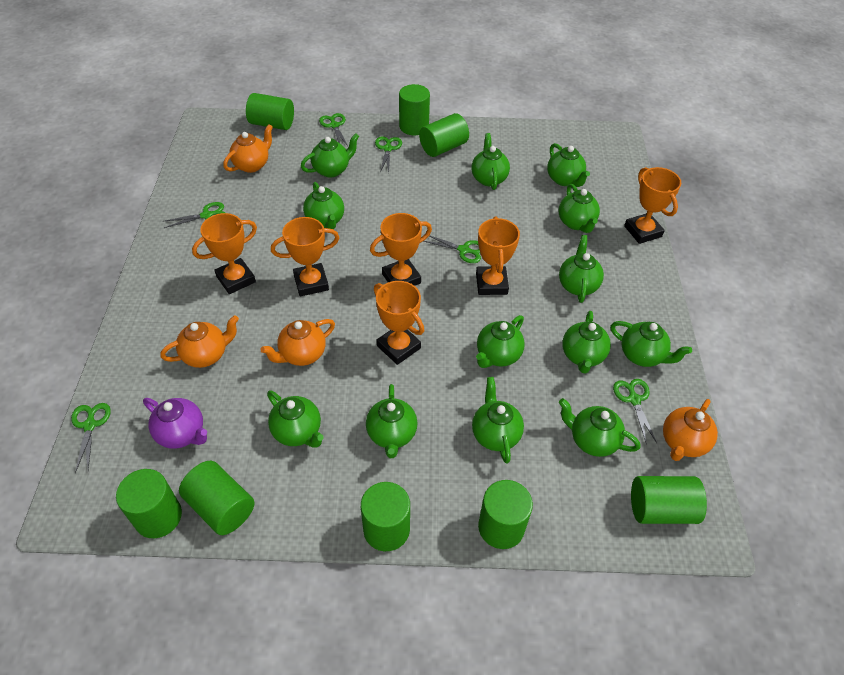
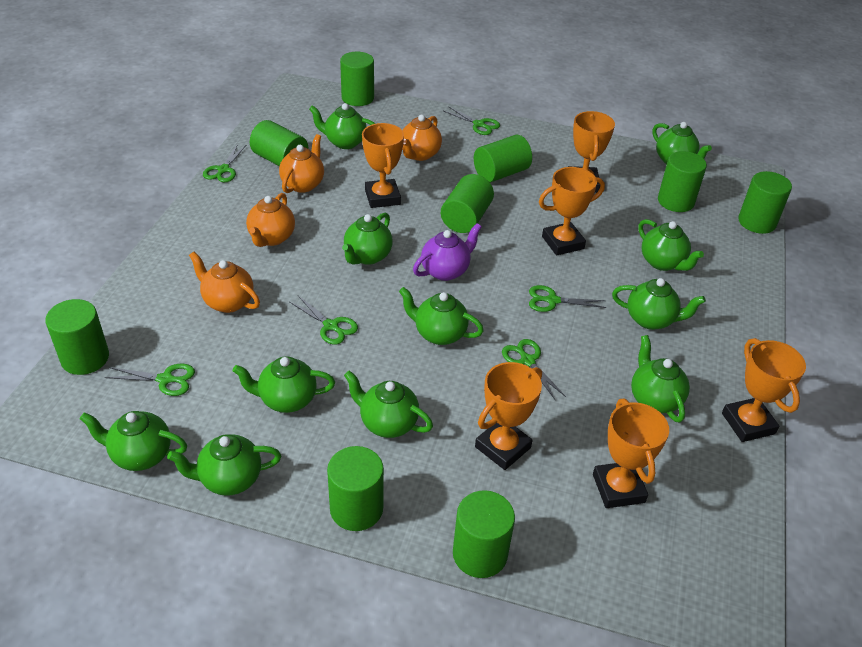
green cylinder: [116,469,182,538] [179,461,254,535] [246,93,294,130] [361,482,410,551] [399,84,430,135] [419,113,469,157] [478,480,533,549] [631,476,707,524] = 8 -> [45,299,109,375] [250,120,308,166] [327,446,384,531] [340,52,374,106] [441,174,494,233] [453,490,515,578] [474,135,532,182] [658,151,707,212] [738,171,792,234] = 9
green teapot: [267,391,324,448] [301,133,359,177] [303,182,344,229] [366,384,417,458] [471,133,510,190] [472,377,524,464] [476,315,525,368] [547,143,590,187] [559,184,600,233] [559,235,604,303] [559,398,641,457] [562,311,611,374] [611,321,692,367] = 13 -> [80,411,187,471] [167,434,281,496] [233,356,335,413] [309,103,375,149] [342,213,393,265] [344,370,433,438] [399,287,484,345] [612,278,706,330] [631,335,690,423] [638,219,704,271] [652,122,712,164] = 11

